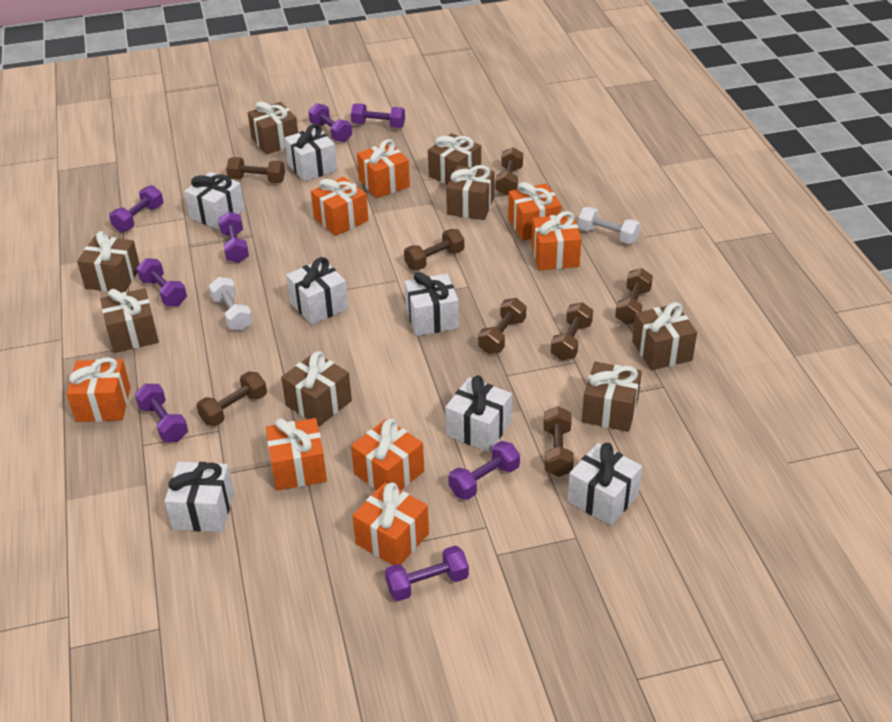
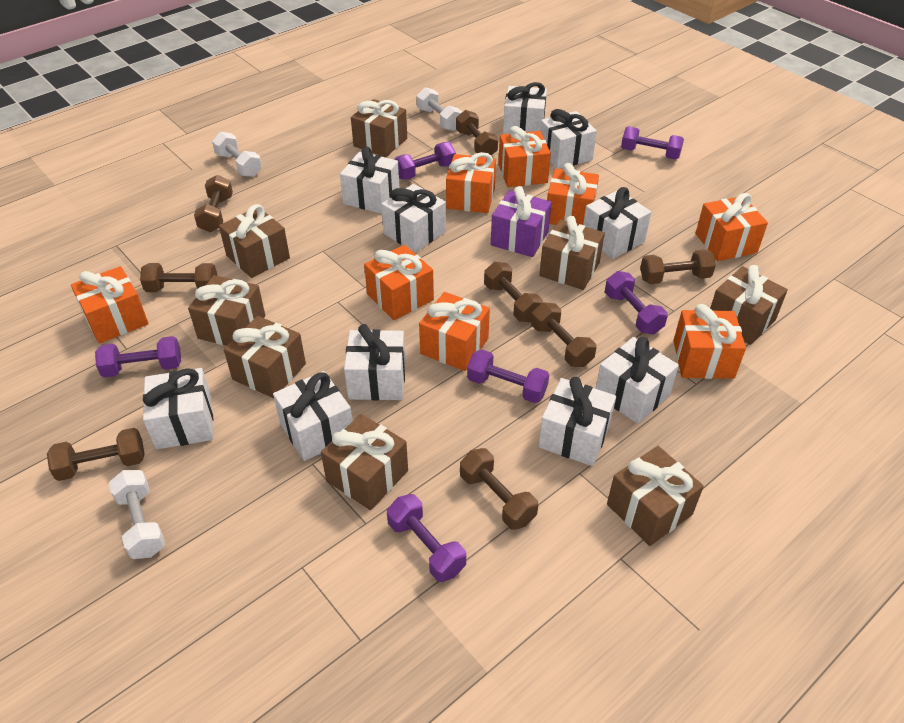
purple dumbbell: [109,185,163,232] [135,384,188,442] [137,258,187,306] [218,211,249,263] [308,103,352,142] [351,103,405,128] [385,546,469,601] [448,441,520,500] = 8 -> [95,336,181,378] [387,494,466,582] [394,142,456,180] [467,349,549,403] [605,271,668,334] [621,126,684,160] = 6
purple gift: none = 0 -> [491,186,552,257] = 1
white dumbbell: [209,277,253,331] [578,207,640,244] = 2 -> [108,470,165,559] [212,132,262,177] [417,87,462,131] = 3
white gift: [165,462,234,532] [184,172,245,230] [284,124,337,182] [286,257,348,325] [405,272,459,336] [445,375,512,452] [567,443,642,526] = 7 -> [143,368,213,449] [273,371,352,461] [340,147,400,214] [344,324,406,400] [381,184,446,253] [503,82,547,134] [538,377,616,466] [540,109,597,169] [583,187,651,259] [596,337,679,424] = 10

